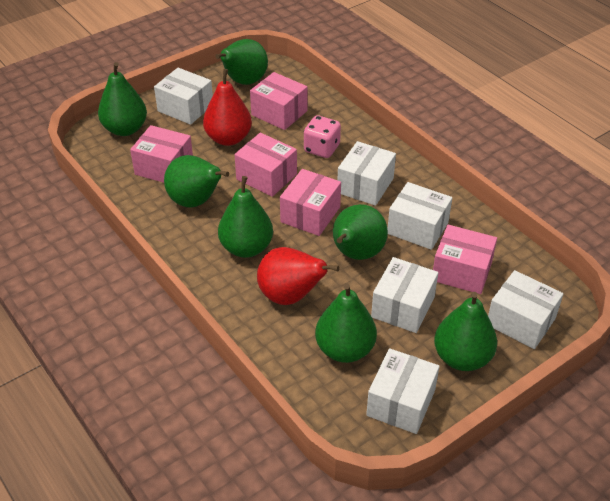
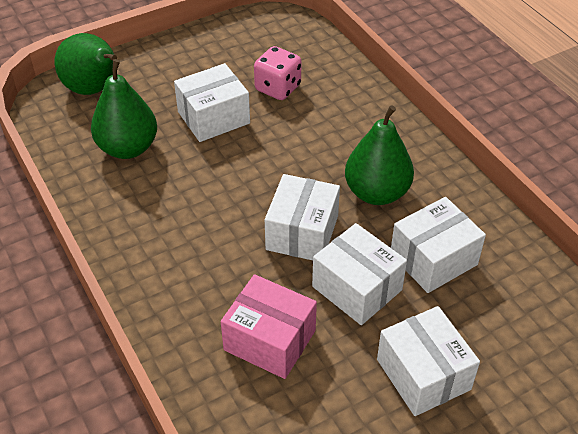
green pear: [98,62,147,136] [164,155,229,208] [215,39,268,85] [218,176,273,258] [315,283,377,363] [333,204,388,260] [434,292,497,371] = 7 -> [55,33,117,95] [91,59,157,159] [345,105,414,205] = 3
pink box: [130,125,193,183] [234,133,297,197] [250,72,308,130] [280,169,341,236] [433,225,497,294] = 5 -> [221,274,317,379] = 1
red pear: [203,69,252,146] [257,247,340,305] = 2 -> none = 0
white box: [154,68,213,125] [338,141,396,206] [366,348,439,434] [371,257,438,333] [388,182,452,250] [488,270,563,349] = 6 -> [174,63,250,142] [265,174,340,260] [312,223,407,325] [377,306,480,416] [391,197,486,293] = 5

